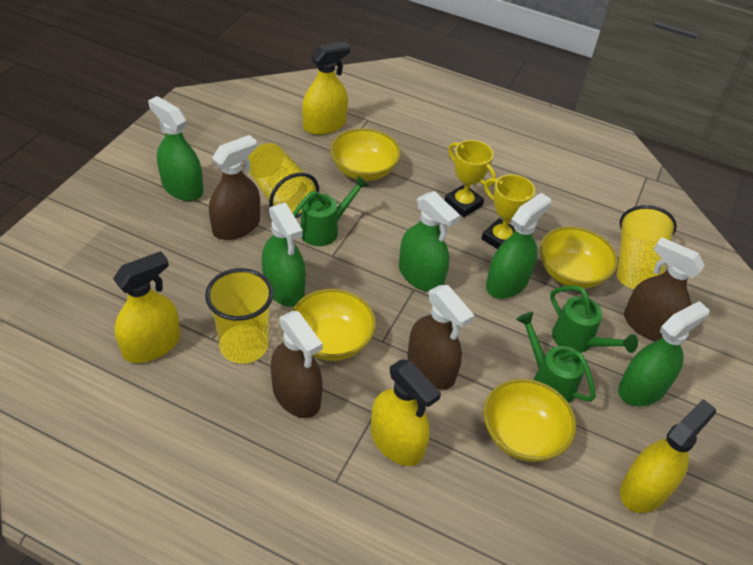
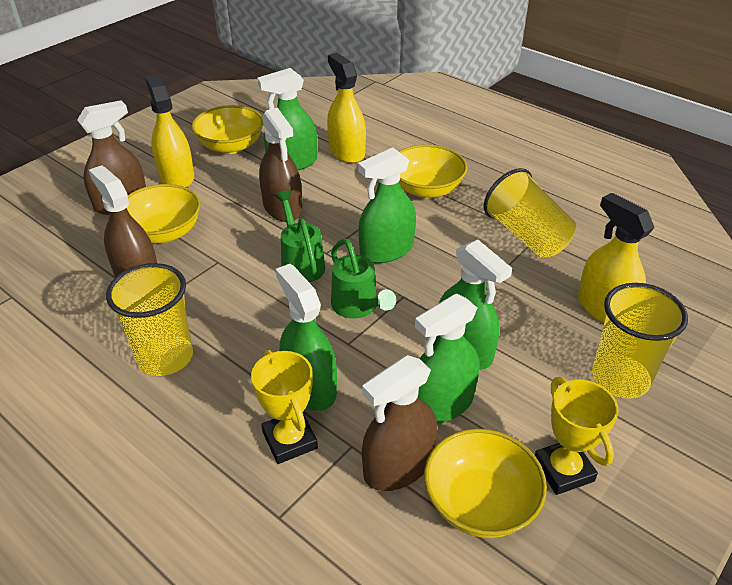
green watering can: [293,176,369,246] [516,312,596,403] [550,286,638,353] = 3 -> [274,190,325,283] [331,239,396,319] = 2
yellow spray bottle: [113,251,180,363] [302,41,351,135] [371,359,441,466] [620,399,716,513] = 4 -> [145,75,194,188] [327,53,366,163] [578,193,655,323] = 3

